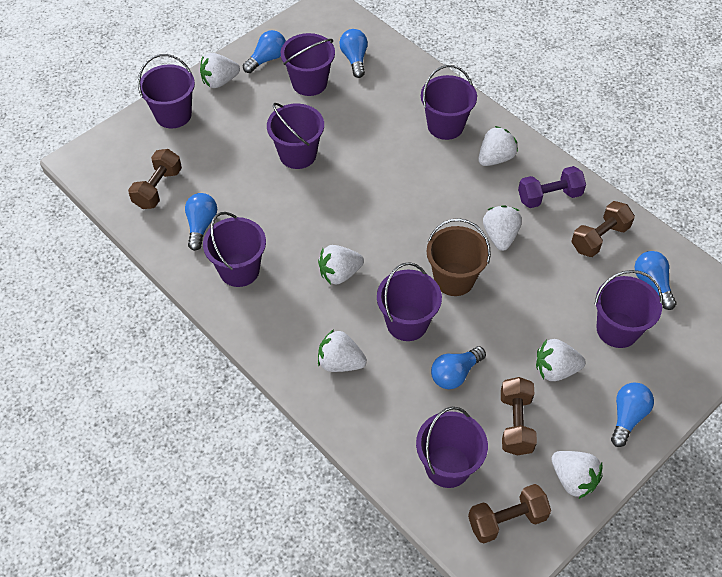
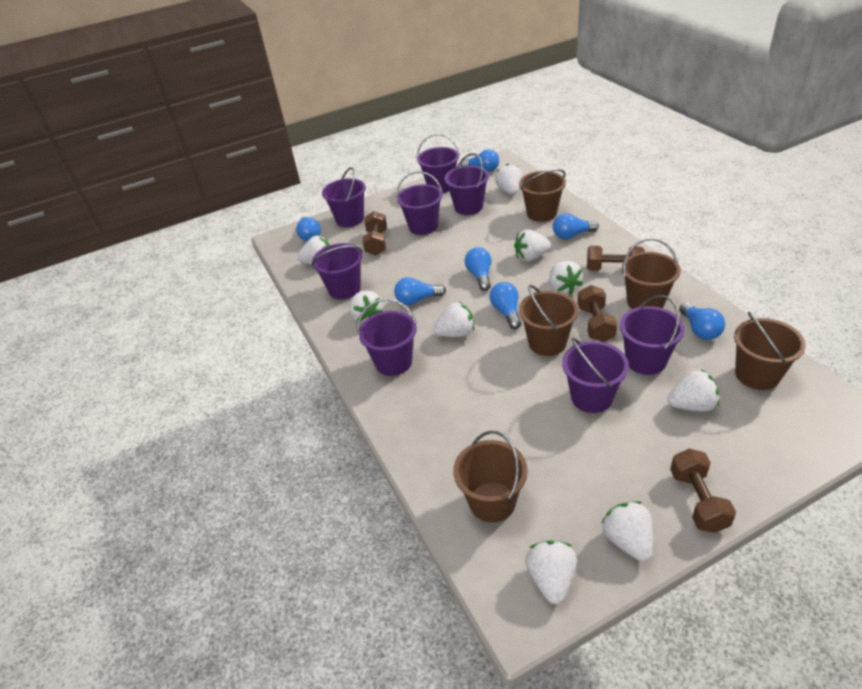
blue light bulb: [185,193,217,251] [243,30,286,73] [339,29,368,78] [431,346,486,389] [611,382,654,447] [635,251,677,310] = 6 -> [296,216,321,241] [394,277,446,305] [461,149,499,172] [465,247,491,291] [490,282,521,329] [553,213,599,239] [679,302,725,340] = 7
brown bucket: [426,218,491,296] = 1 -> [453,431,528,523] [519,169,566,222] [519,285,578,356] [622,238,681,309] [734,312,806,390] = 5
purple dumbbell: [518,166,586,208] = 1 -> none = 0
white strawberry: [200,53,240,88] [318,245,364,285] [318,329,367,372] [478,126,518,166] [483,205,522,251] [536,339,586,381] [551,451,602,499] = 7 -> [297,236,330,265] [349,290,383,323] [433,302,474,337] [495,164,522,195] [514,229,551,262] [525,540,577,604] [549,261,583,295] [601,501,653,561] [667,369,720,412] = 9

